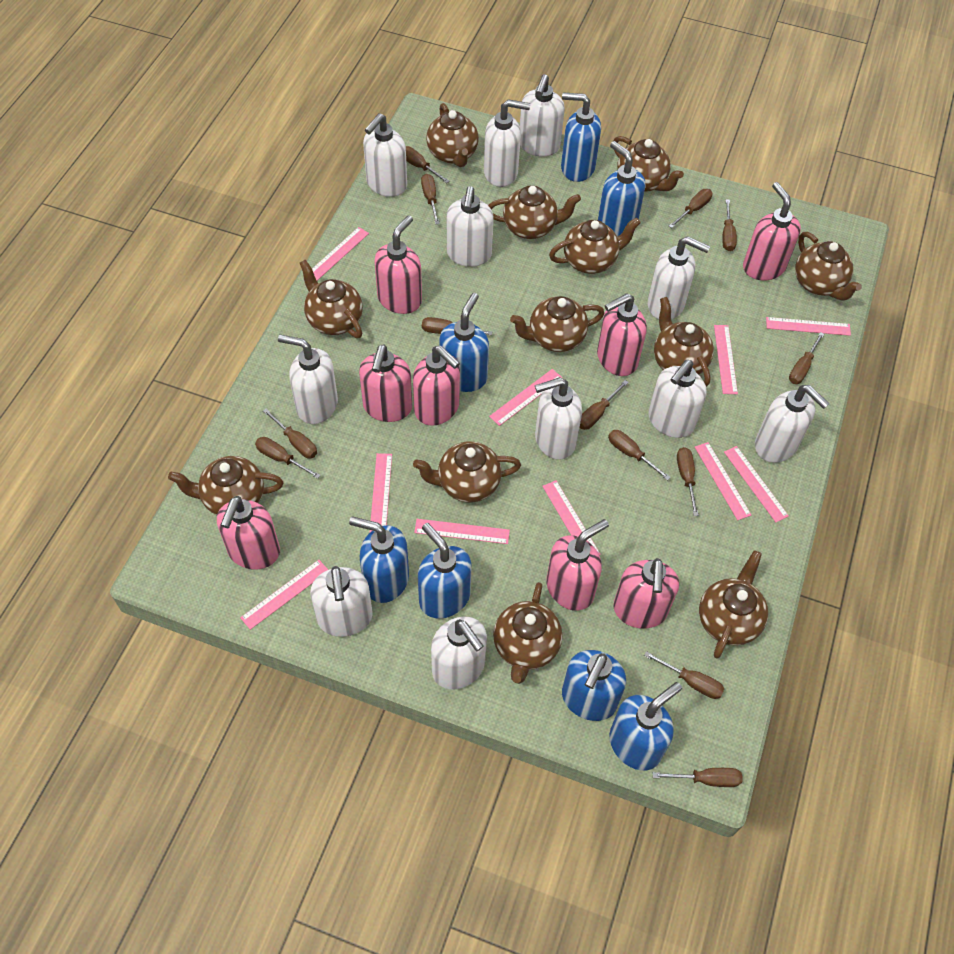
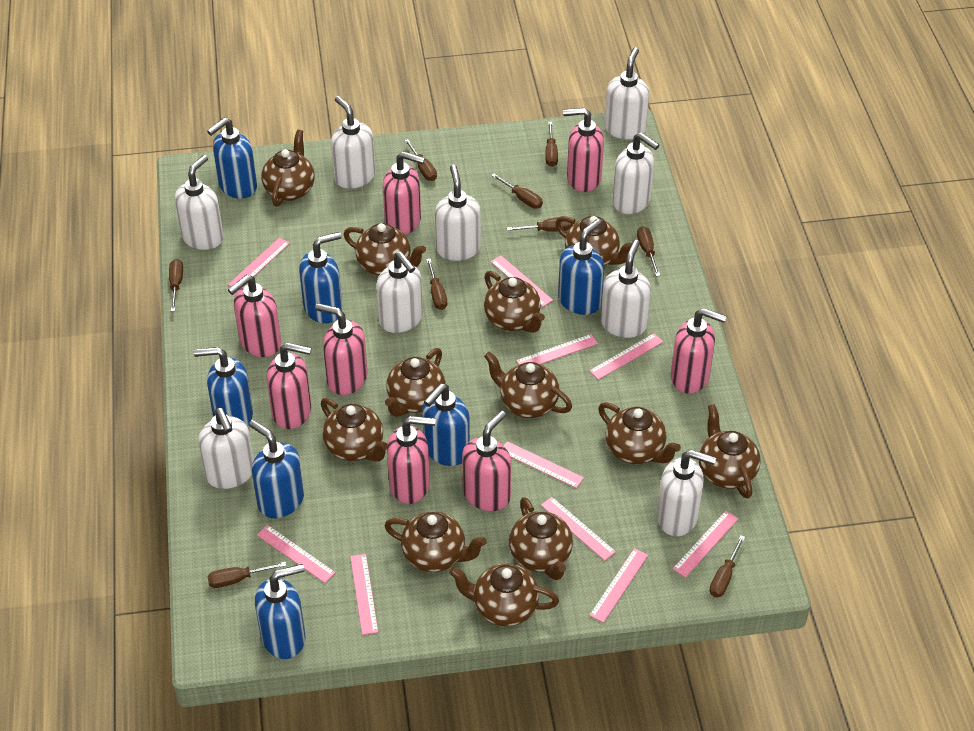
brown screwdriver: [255,437,321,479] [263,408,317,458] [406,146,450,183] [421,174,440,224] [422,317,492,335] [580,380,629,430] [608,430,671,480] [644,651,724,699] [653,768,743,787] [669,189,713,228] [677,447,699,516] [722,199,737,251] [789,332,824,384] = 13 -> [169,259,183,311] [207,562,286,588] [404,139,437,181] [426,259,447,310] [491,174,543,209] [507,217,573,232] [545,122,558,167] [637,226,660,276] [709,535,745,597] = 9
white soap dispenser: [278,334,338,424] [310,566,372,637] [363,113,407,197] [431,617,487,689] [447,186,494,267] [484,99,530,187] [520,74,565,157] [535,377,582,460] [647,237,710,320] [648,360,707,438] [755,385,830,463] = 11 -> [174,155,224,250] [198,408,254,489] [331,96,375,189] [376,251,423,333] [435,165,481,261] [601,240,651,338] [604,47,649,140] [613,132,659,214] [657,450,716,536] = 9

